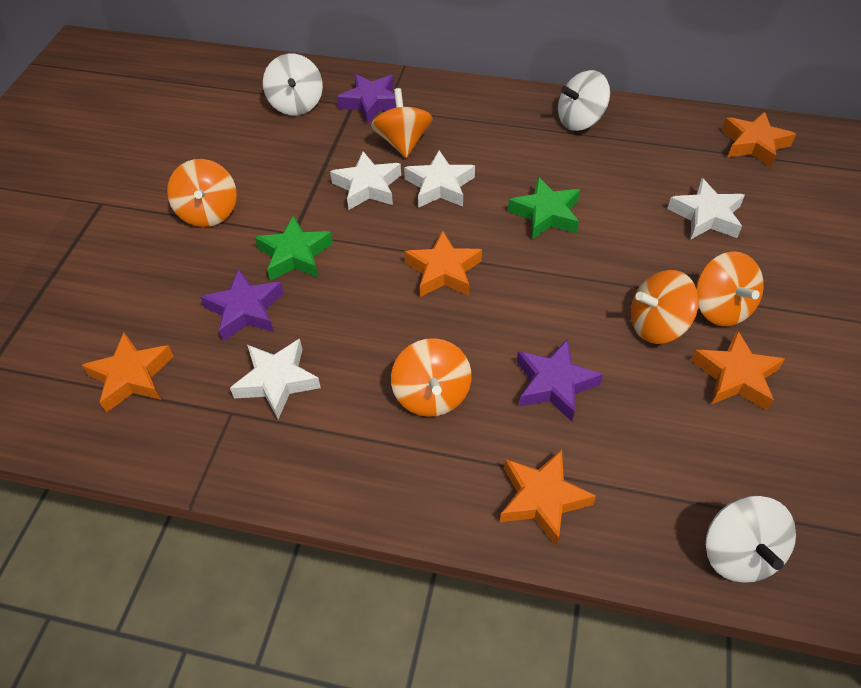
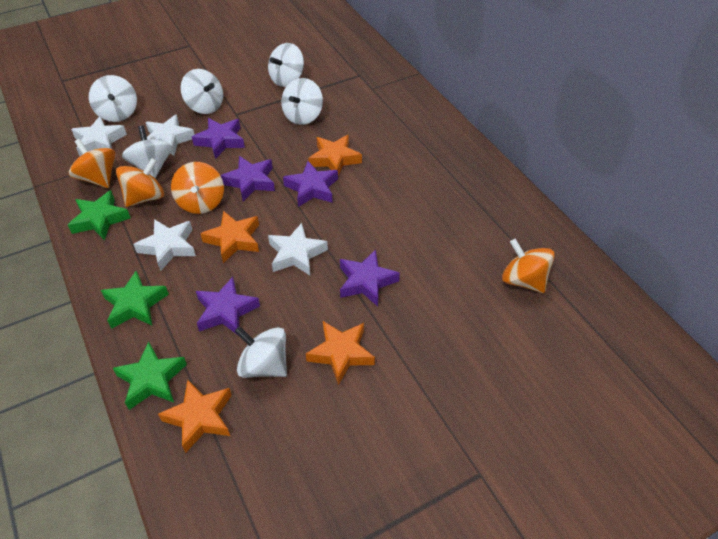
green star: [255,215,333,281] [508,177,580,239] = 2 -> [68,190,131,240] [101,271,169,329] [113,342,187,410] = 3
orange spinning top: [167,159,237,227] [371,88,433,158] [391,338,472,417] [631,270,699,344] [696,251,764,326] = 5 -> [69,139,115,188] [116,158,164,207] [171,162,224,214] [502,239,555,293] = 4
orange star: [82,332,174,413] [404,230,482,297] [500,449,596,546] [691,330,785,411] [722,112,796,167] = 5 -> [158,380,232,453] [200,211,259,263] [306,321,375,385] [308,135,362,176] = 4
purple star: [200,268,284,341] [337,74,396,124] [517,339,603,421] = 3 -> [192,118,245,159] [196,277,260,334] [221,156,275,201] [283,161,338,207] [340,250,400,306] = 5
white spinning top: [263,54,323,115] [558,70,610,131] [706,496,796,583] = 3 -> [89,75,137,122] [122,126,172,178] [181,69,223,114] [235,326,287,378] [268,43,304,87] [281,78,323,125] = 6

